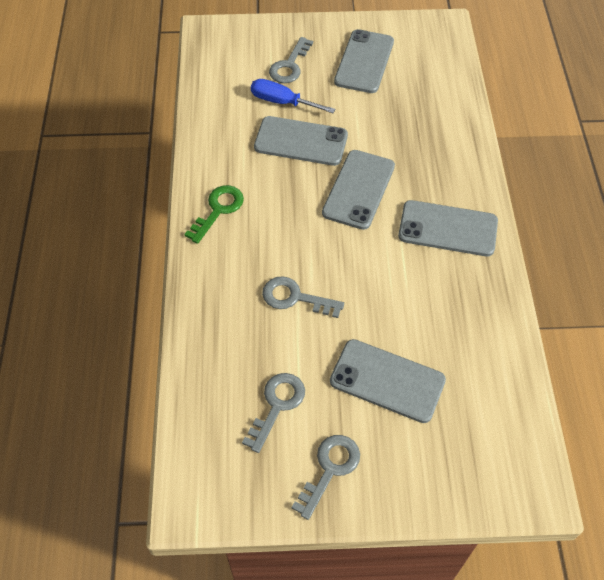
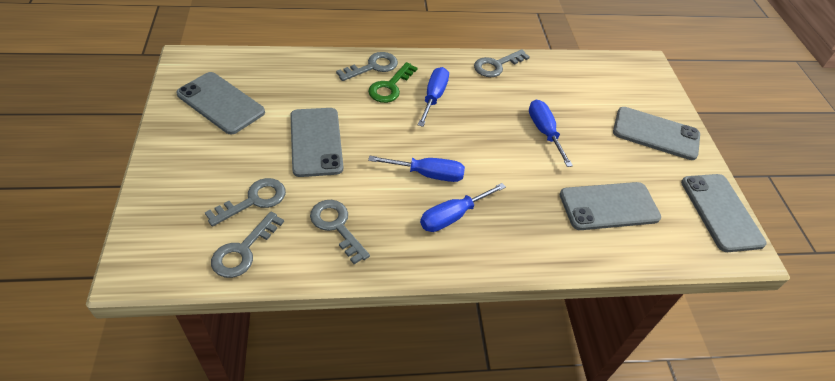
blue screwdriver: [251,79,335,113] = 1 -> [368,156,465,182] [418,67,449,127] [420,183,506,232] [529,100,573,167] = 4
grey key: [242,373,305,453] [262,276,344,318] [269,37,313,83] [292,435,360,520] = 4 -> [205,178,286,226] [211,212,284,278] [310,200,370,264] [336,52,398,81] [474,49,530,77] = 5

